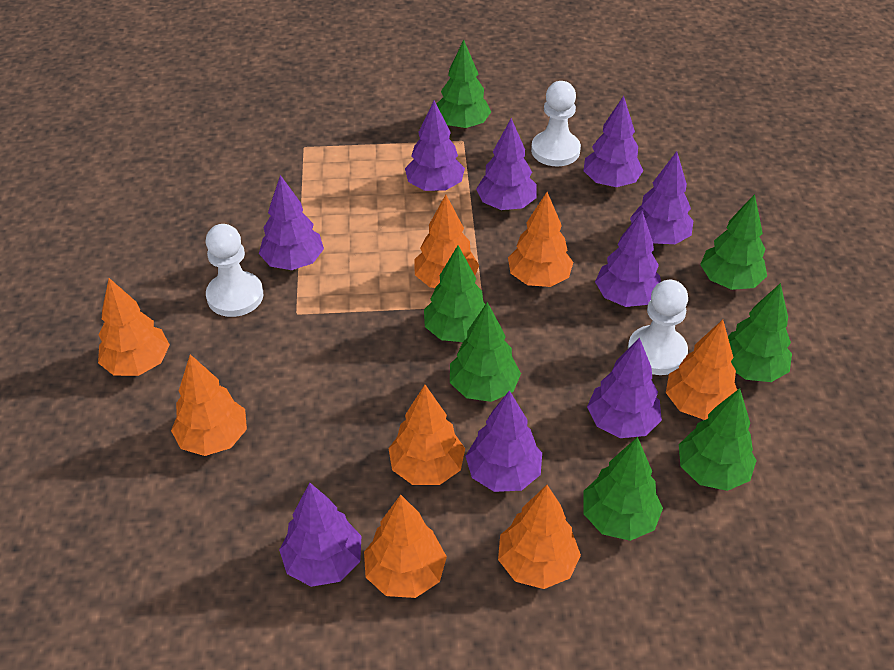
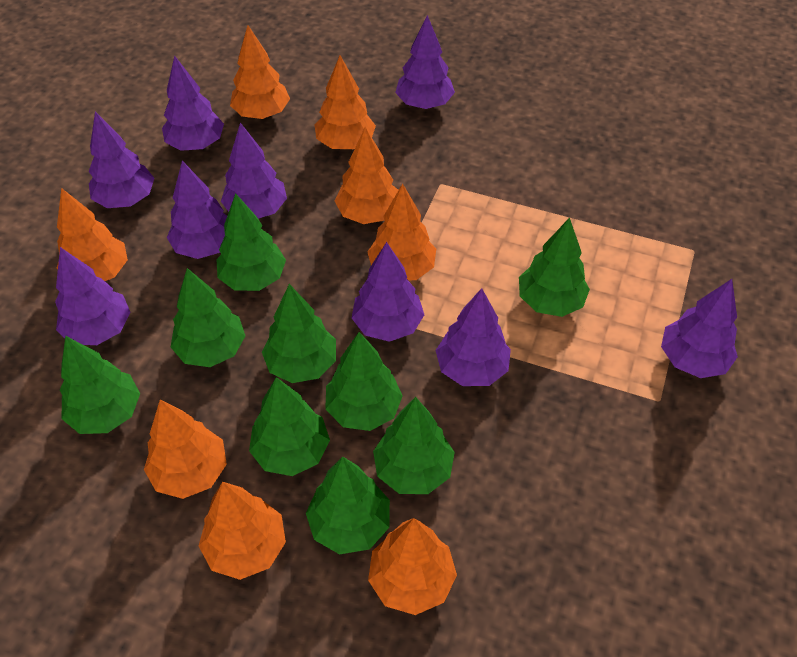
green tree: [424,245,485,342] [437,40,491,129] [450,302,521,402] [584,437,663,541] [679,388,757,491] [700,194,767,290] [728,283,792,382] = 7 -> [60,336,140,434] [171,268,245,367] [216,193,286,291] [249,377,330,476] [262,284,336,383] [306,456,390,554] [325,332,403,431] [373,397,455,494] [519,217,590,317] = 9
white pawn: [206,224,263,317] [531,81,581,166] [628,280,688,375] = 3 -> none = 0

